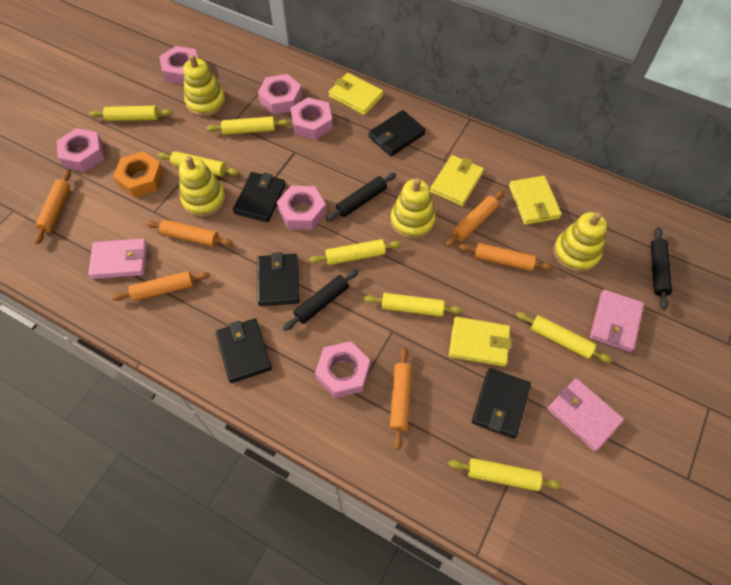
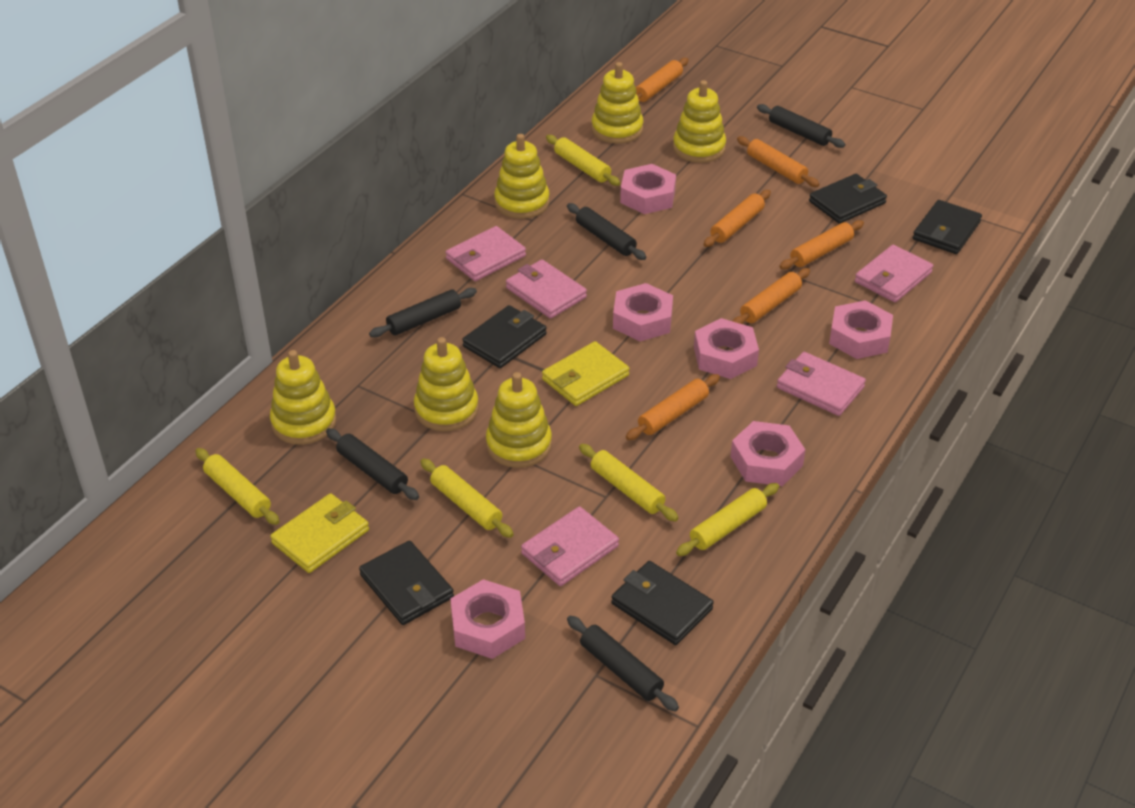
black rolling pin: [283,269,359,331] [326,173,396,221] [651,227,672,310] = 3 -> [326,428,419,500] [369,288,477,337] [567,203,647,260] [567,616,679,711] [757,104,845,148] = 5
orange nut: [113,151,164,198] = 1 -> none = 0
pink wallet: [88,238,147,279] [547,378,624,452] [590,290,644,352] = 3 -> [446,226,526,281] [506,259,587,319] [521,506,619,586] [777,352,866,416] [855,245,933,302] = 5
yellow rolling pin: [89,106,173,121] [158,151,239,177] [206,116,290,135] [309,239,401,265] [364,293,462,317] [448,458,562,491] [516,312,612,363] = 7 -> [195,448,279,525] [420,459,514,538] [546,135,620,186] [579,444,679,521] [676,483,779,556] = 5
yellow stacking toy: [179,156,226,217] [183,54,226,117] [390,178,436,239] [554,212,607,273] = 4 -> [270,350,336,445] [414,337,479,431] [486,372,552,468] [494,134,550,219] [591,62,643,144] [673,80,726,163] = 6
yellow wallet: [328,73,384,115] [430,155,484,206] [449,317,511,367] [509,176,562,225] = 4 -> [270,493,369,573] [542,341,630,406] = 2

